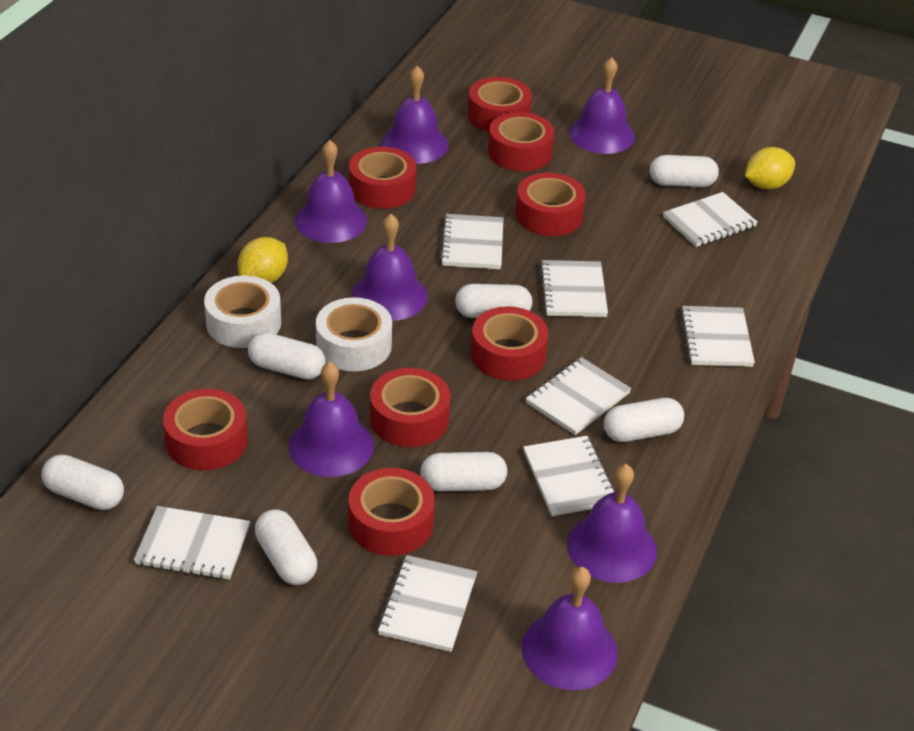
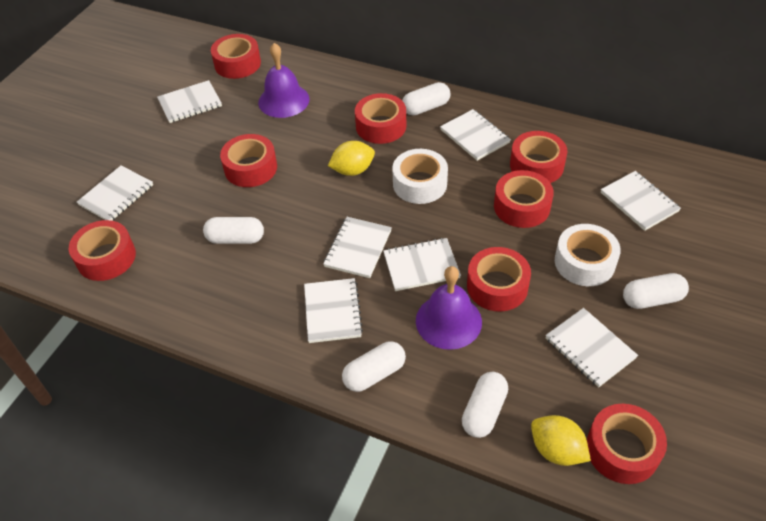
purple bell: [288,362,374,477] [295,140,367,243] [351,214,428,321] [381,66,449,164] [522,567,618,690] [567,464,657,583] [569,57,635,154] = 7 -> [258,43,310,118] [416,266,482,350] = 2
white capsule: [41,455,124,510] [248,332,326,379] [255,509,317,585] [420,452,507,491] [455,284,532,318] [604,398,684,442] [650,155,719,187] = 7 -> [203,217,264,244] [342,341,406,392] [402,82,451,116] [462,372,508,438] [623,273,689,309] = 5

